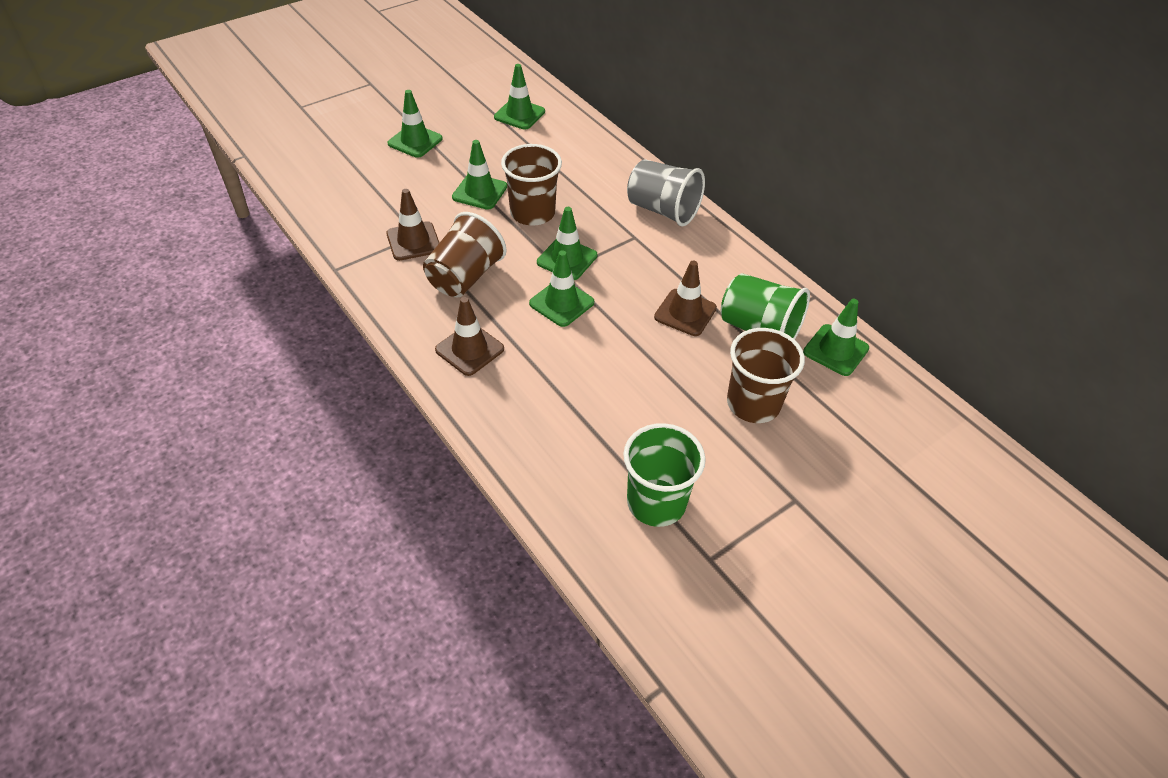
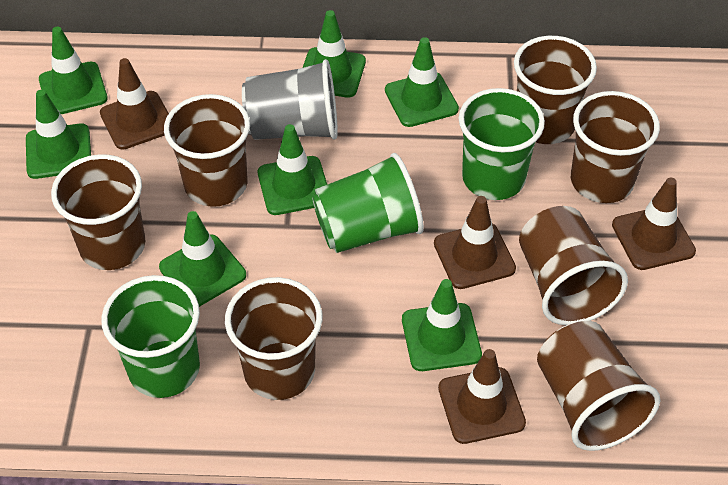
brown cup: [423,212,507,297] [501,144,562,226] [727,328,805,423] = 3 -> [51,154,145,270] [164,94,250,207] [225,277,323,400] [514,36,597,144] [519,206,628,325] [537,321,660,451] [571,91,660,203] = 7
brown traffic cone: [387,189,439,261] [435,297,504,376] [654,260,717,336] = 3 -> [100,58,169,150] [434,196,516,289] [438,349,526,444] [612,178,696,270] = 4
green cup: [623,423,706,527] [721,273,810,339] = 2 -> [101,275,200,398] [312,153,424,253] [459,88,545,200] = 3
green traffic cone: [387,90,443,158] [452,140,507,210] [494,64,545,130] [529,250,594,327] [537,207,597,280] [803,299,869,376] = 6 -> [26,90,91,179] [39,27,108,114] [159,211,246,307] [258,124,327,215] [303,10,366,98] [385,37,459,127] [402,279,482,371] = 7

